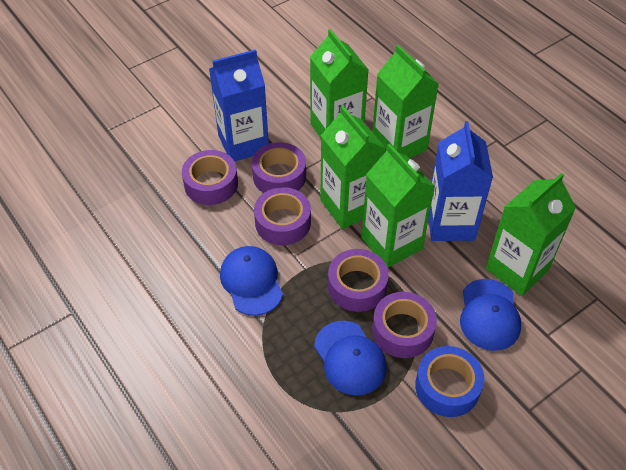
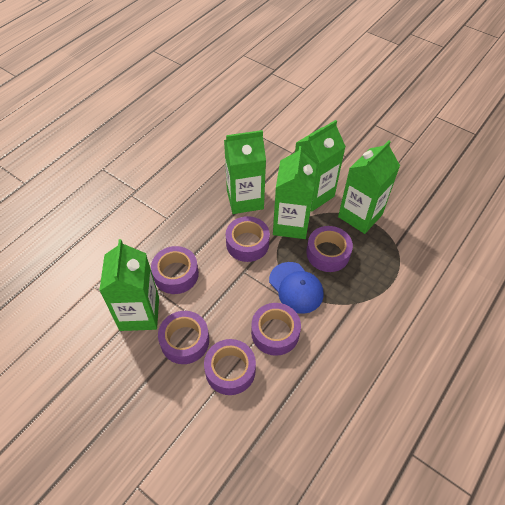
blue cap: [220,246,283,316] [314,321,387,396] [460,279,521,351] = 3 -> [269,262,324,314] = 1
blue carton: [209,49,269,161] [428,121,493,241] = 2 -> none = 0
blue tape: [415,346,484,417] = 1 -> none = 0
purple tape: [182,150,238,205] [252,142,306,193] [254,187,311,245] [328,249,389,312] [372,292,437,358] = 5 -> [151,246,199,294] [158,311,209,364] [204,339,256,395] [226,216,270,262] [251,303,301,356] [306,226,353,272] = 6

